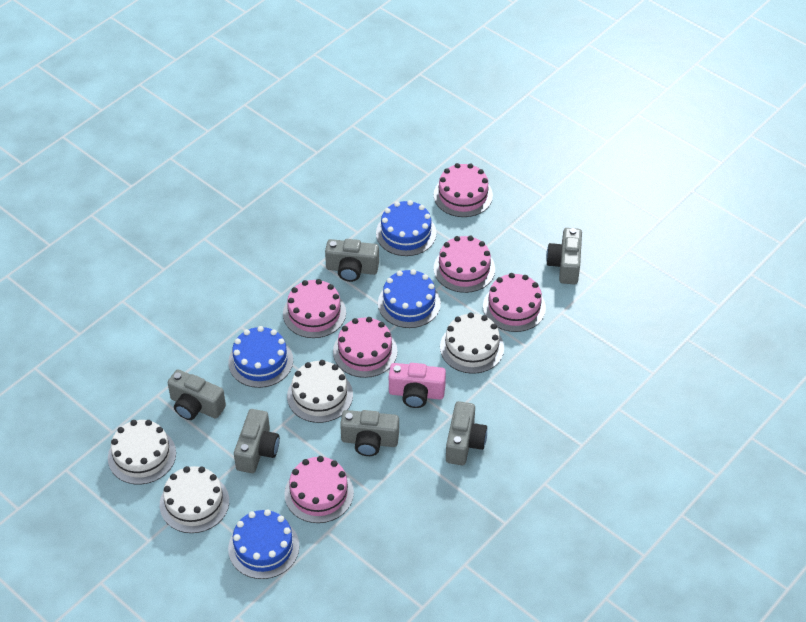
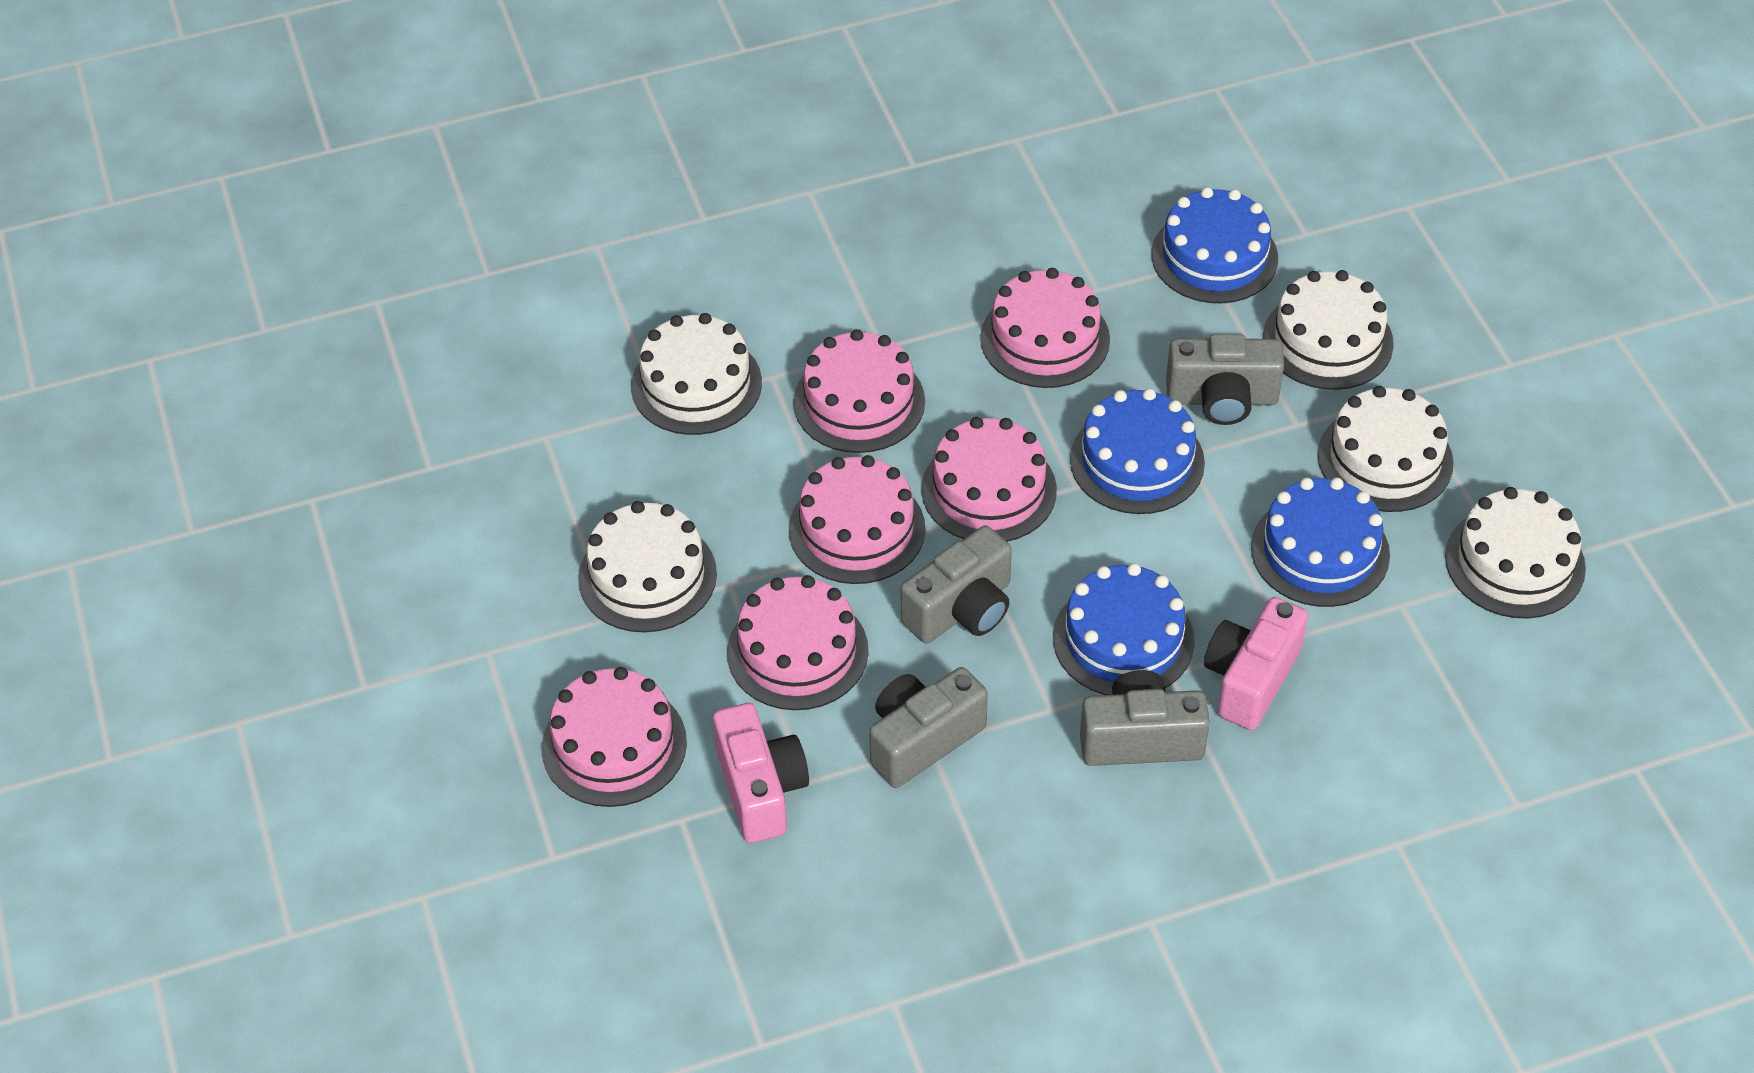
grey camera: [167,370,226,420] [234,409,280,473] [325,239,379,282] [340,410,399,456] [446,401,487,465] [546,228,582,285] = 6 -> [869,667,988,788] [901,525,1012,644] [1080,670,1210,766] [1166,334,1284,425] = 4
pink camera: [389,363,446,408] = 1 -> [713,703,809,843] [1204,597,1308,730] = 2
white cake: [108,420,176,484] [160,466,229,533] [287,360,353,423] [440,312,504,374] = 4 -> [578,501,717,632] [631,313,762,435] [1263,270,1394,390] [1318,386,1454,512] [1445,487,1586,619] = 5

